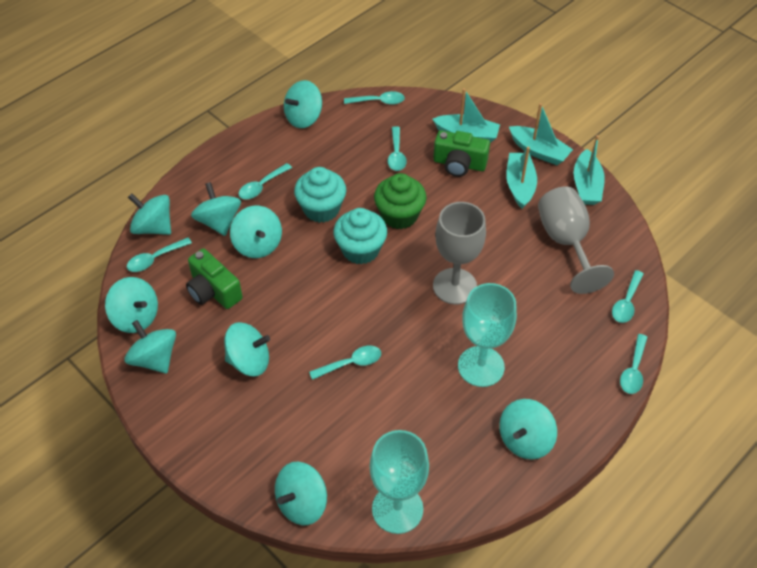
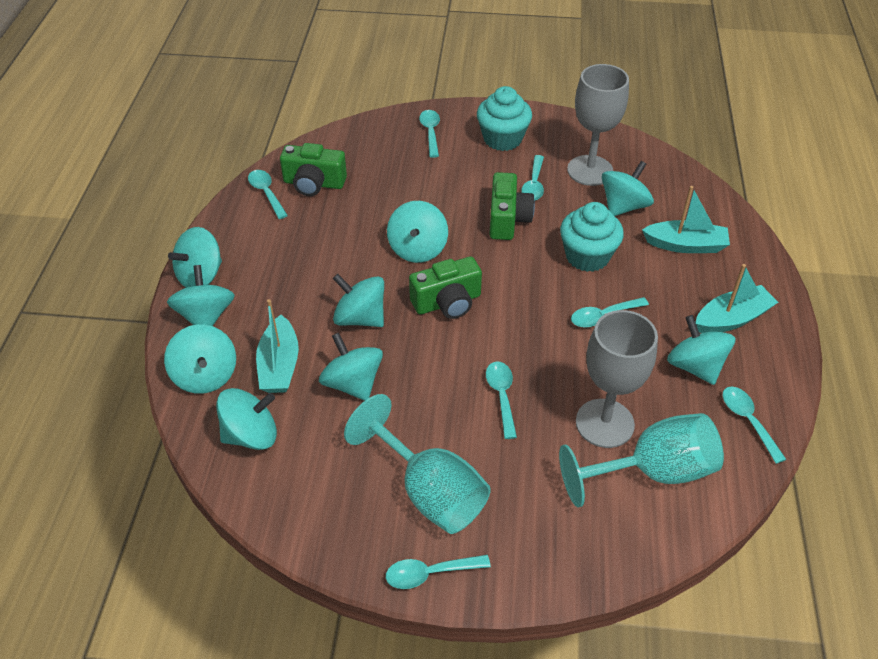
green camera: [186,248,243,309] [433,130,490,177] = 2 -> [280,143,347,196] [409,256,482,319] [489,172,535,240] = 3
green cupcake: [374,173,426,229] = 1 -> none = 0
turquoise boat: [432,88,500,143] [506,147,537,209] [509,103,573,165] [574,135,605,205] = 4 -> [256,299,299,393] [642,186,730,253] [696,264,778,333] = 3

